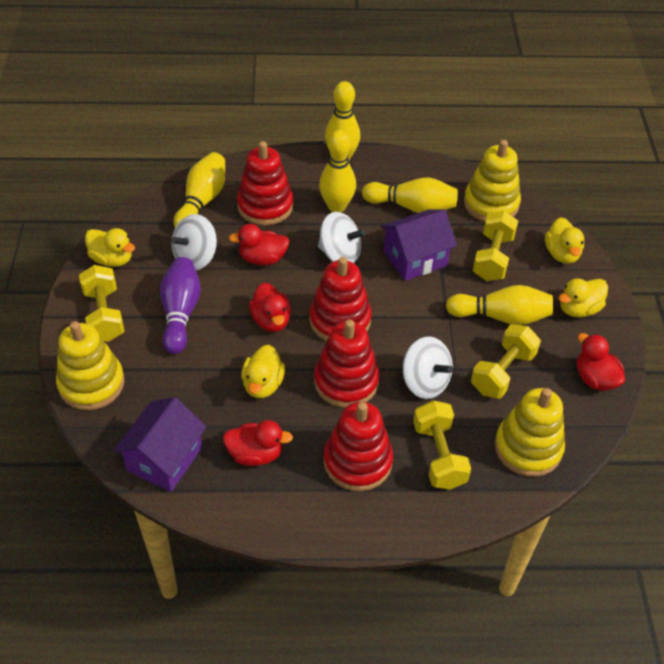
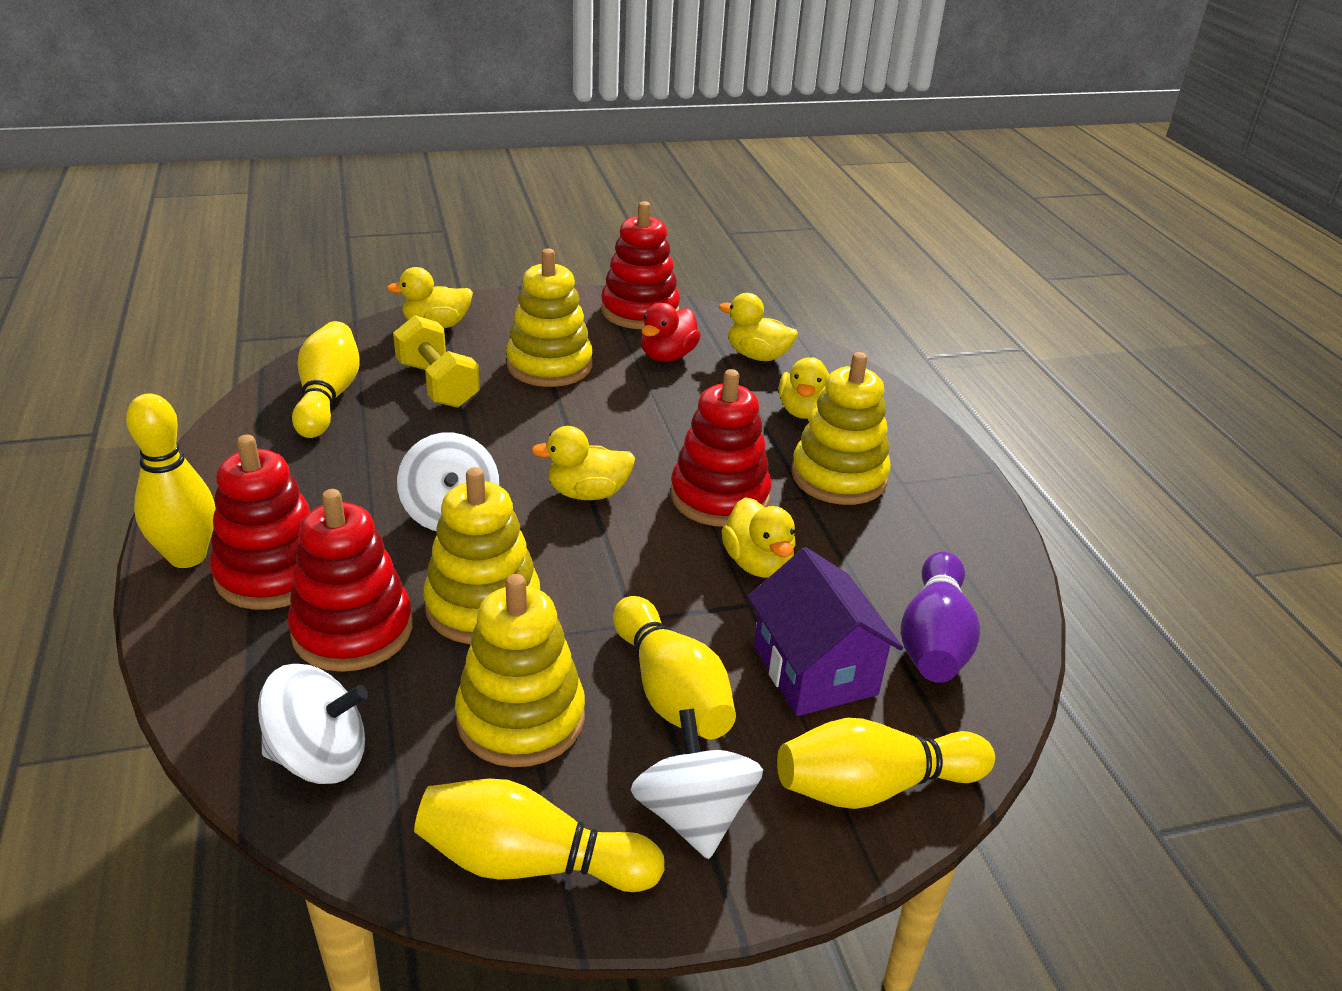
purple house: [114,397,207,492] [381,209,457,281] = 2 -> [748,547,903,716] = 1
red duck: [223,420,293,466] [229,224,289,265] [249,283,291,332] [577,333,625,391] = 4 -> [641,303,701,362] = 1
yellow duck: [85,228,135,267] [241,345,285,398] [545,217,584,264] [558,278,608,318] = 4 -> [386,267,473,328] [531,426,635,500] [719,293,798,361] [722,497,796,578] [779,357,829,419] = 5
yellow dumbbell: [79,265,124,342] [413,400,471,490] [471,324,541,398] [473,211,518,281] = 4 -> [393,315,480,408] = 1
yellow stacking toy: [56,321,124,410] [464,140,521,222] [495,388,565,477] = 3 -> [423,467,540,644] [455,574,585,767] [506,249,593,387] [791,352,891,505] = 4

